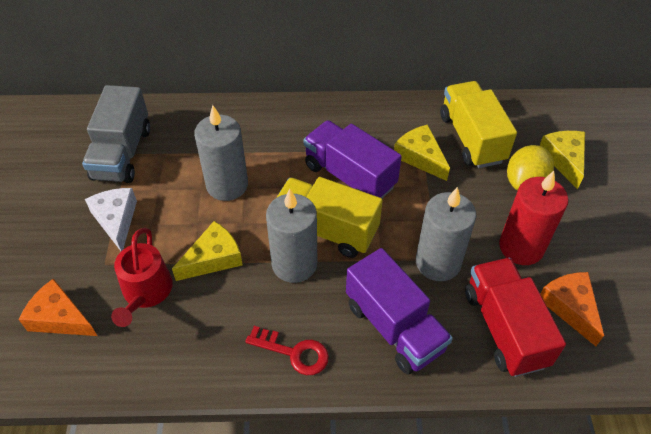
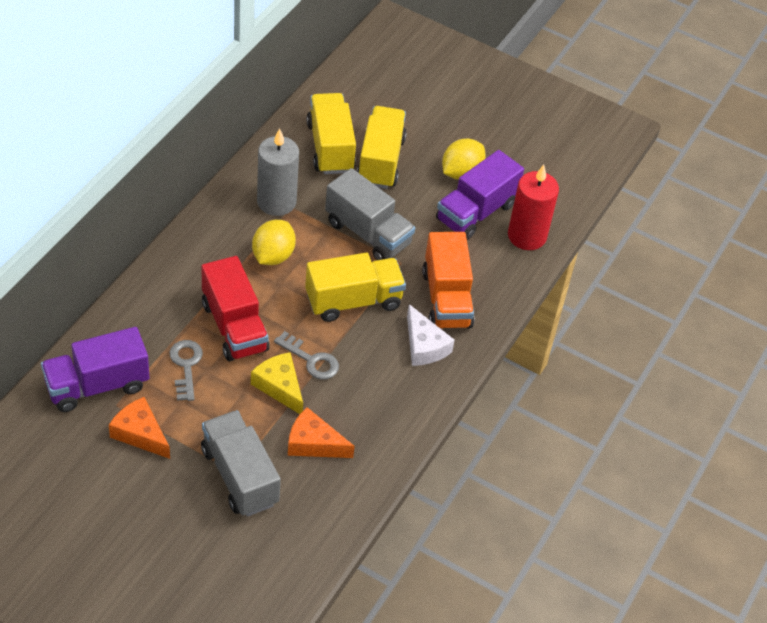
grey candle: [194,105,248,201] [266,189,317,283] [416,187,476,281] = 3 -> [257,128,299,216] = 1
grey key: none = 0 -> [169,340,203,401] [274,331,339,380] = 2
grey truck: [82,85,150,183] = 1 -> [201,410,281,517] [325,168,415,260] = 2
orange truck: none = 0 -> [422,232,474,329] = 1
red key: [245,326,329,375] = 1 -> none = 0
red watering can: [111,228,173,327] = 1 -> none = 0
yellow cheese: [172,221,243,281] [394,125,450,181] [539,131,585,190] = 3 -> [251,352,303,414] = 1
yellow lemon: [507,145,554,190] = 1 -> [252,220,296,265] [442,139,486,180] = 2
yellow truck: [276,177,383,258] [440,81,517,168] = 2 -> [305,253,406,322] [306,93,356,174] [357,106,407,189] = 3

